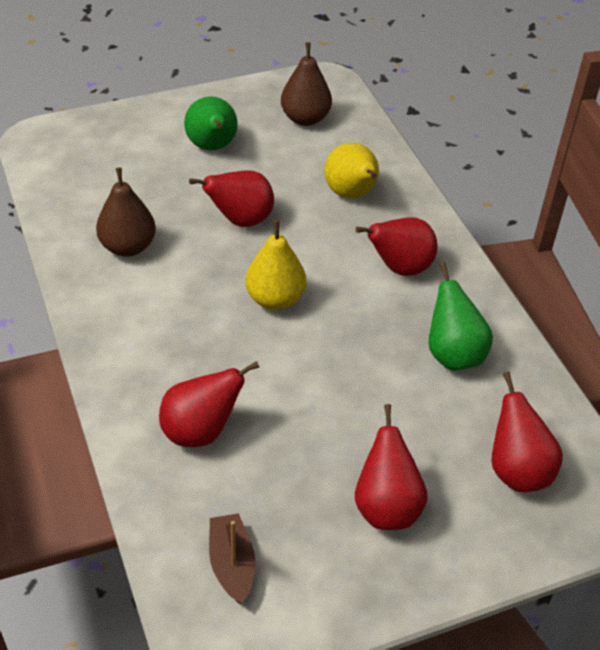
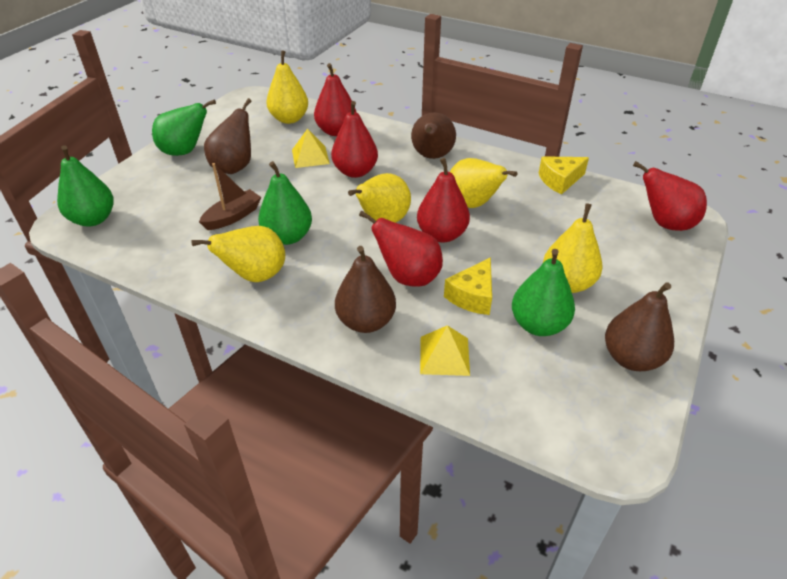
brown pear: [96,168,156,257] [281,42,332,126] = 2 -> [204,98,252,174] [335,246,396,333] [411,112,456,159] [605,282,674,371] = 4
green pear: [184,96,238,150] [429,262,493,371] = 2 -> [57,145,114,227] [152,100,216,156] [258,161,312,245] [512,249,575,336] = 4
yellow cheese: none = 0 -> [444,257,492,315] [539,156,589,194] = 2
yellow pear: [245,220,306,310] [325,143,379,198] = 2 -> [191,226,285,282] [266,50,308,124] [348,173,411,223] [450,158,517,208] [543,203,603,293] = 5
yellow pyramid: none = 0 -> [292,129,330,168] [420,325,470,376] = 2

